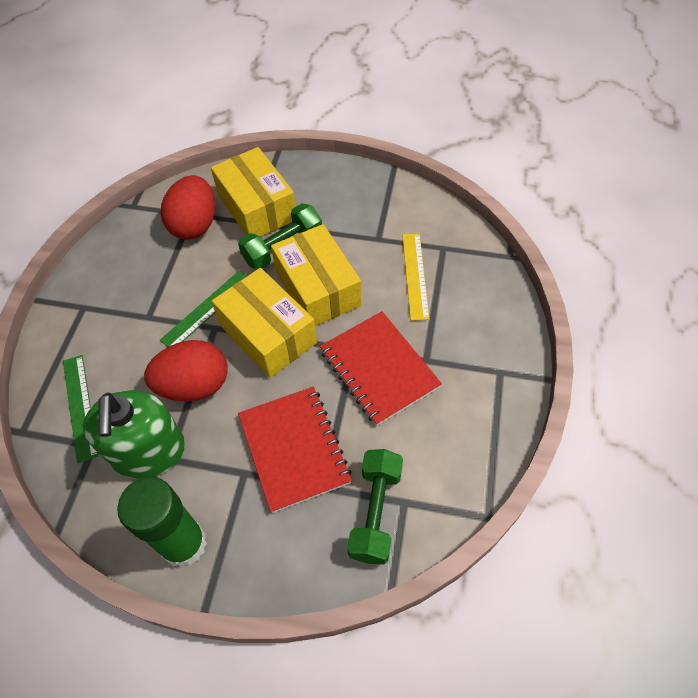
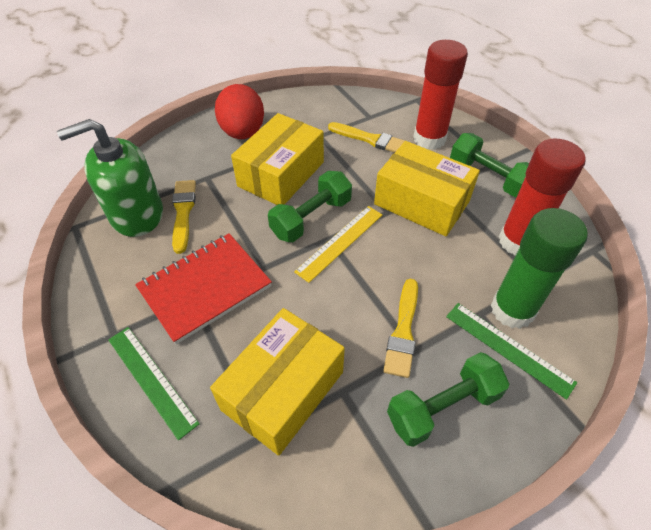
green dumbbell: [238,203,322,270] [347,449,403,564] = 2 -> [268,171,352,242] [387,352,509,447] [450,133,529,197] = 3
red egg: [144,340,228,401] [161,175,215,240] = 2 -> [215,84,264,139] = 1
red glue stick: none = 0 -> [413,40,468,150] [499,139,586,256] = 2
red notebook: [238,386,352,513] [320,311,442,426] = 2 -> [135,233,272,344] = 1
yellow brush: none = 0 -> [172,180,196,254] [328,122,405,153] [383,279,418,378] = 3

